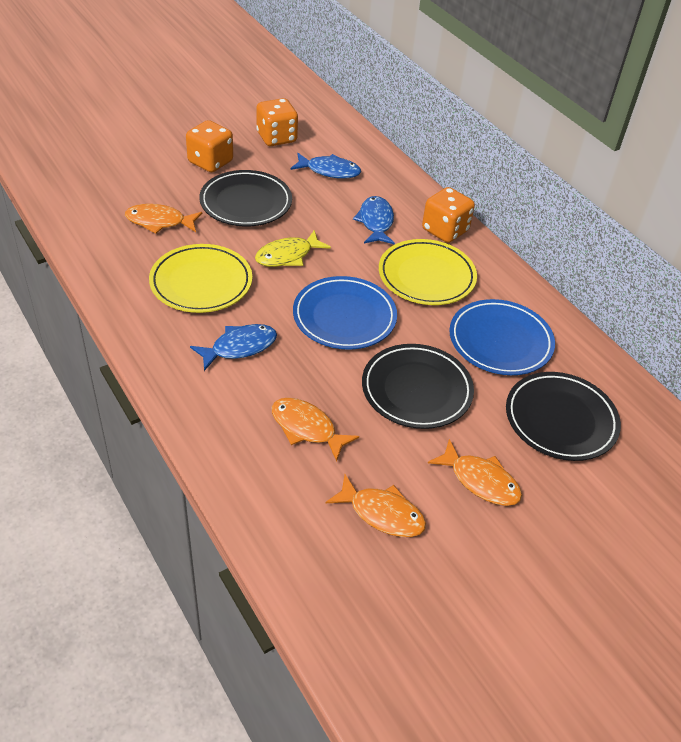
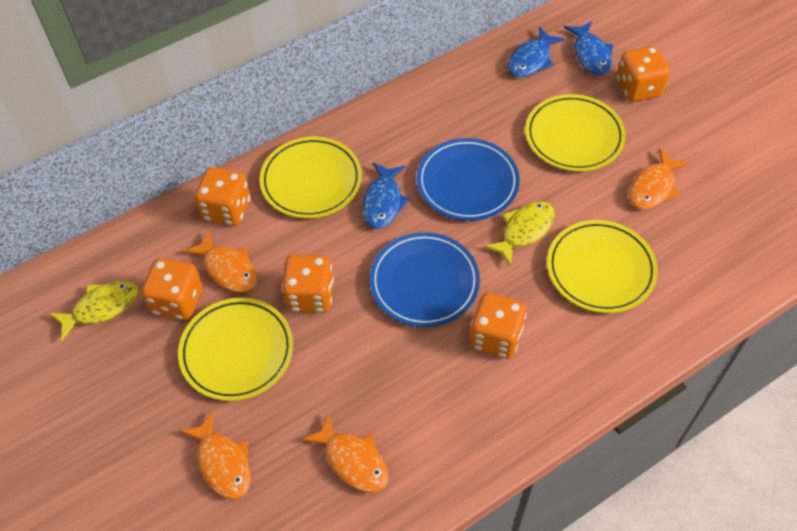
black plate: [199,170,292,226] [362,344,474,429] [506,372,621,461] = 3 -> none = 0
orange dice: [186,120,233,172] [256,98,298,146] [422,187,475,243] = 3 -> [142,258,203,320] [195,167,250,226] [281,255,334,313] [470,293,527,358] [616,46,670,102] = 5
yellow fish: [255,230,331,267] = 1 -> [49,281,138,341] [484,201,555,267] = 2
yellow plate: [149,244,252,313] [379,239,477,305] = 2 -> [178,298,293,401] [260,137,362,219] [525,94,626,172] [547,220,658,313] = 4

